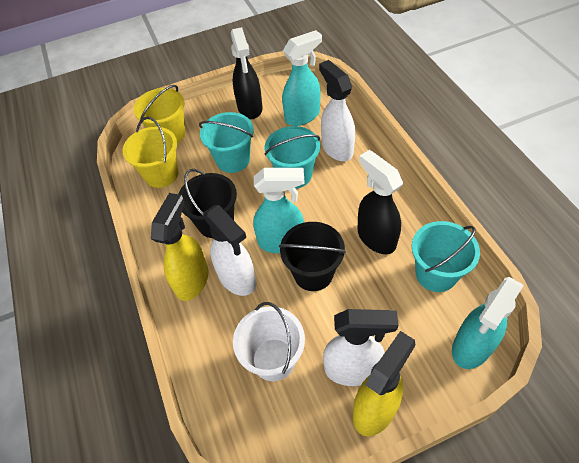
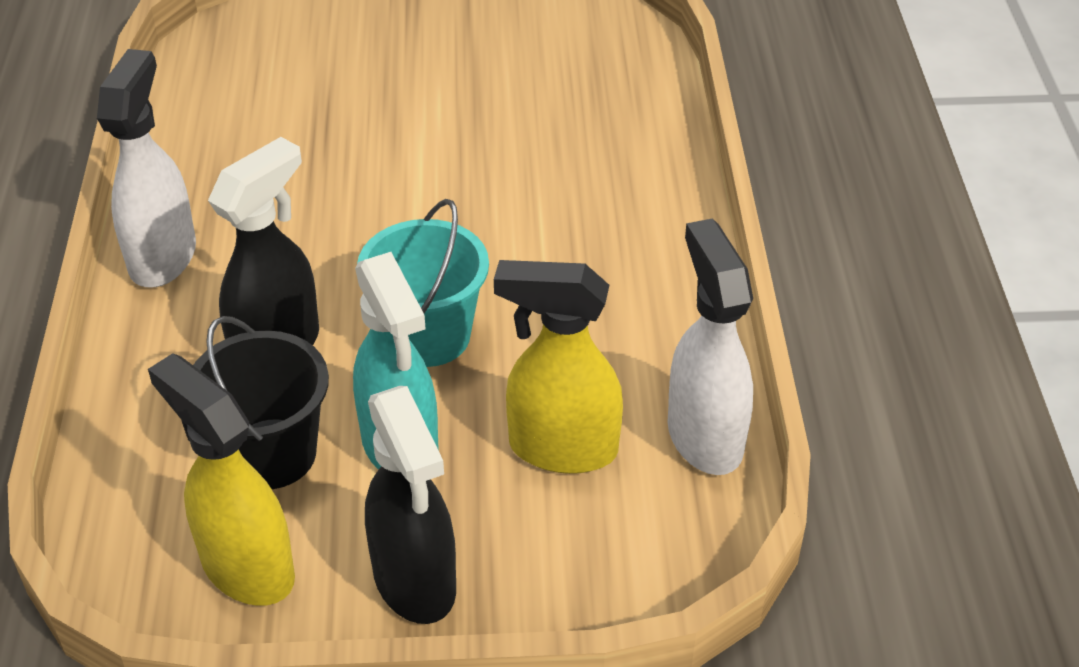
black bucket: [179,169,237,238] [279,222,346,291] = 2 -> [193,316,329,489] = 1
turquoise bucket: [199,112,254,173] [265,126,320,189] [412,221,480,292] = 3 -> [357,199,489,367] = 1
turquoise spray bottle: [253,168,305,253] [282,30,322,126] [452,277,524,369] = 3 -> [353,252,439,470] = 1
white bucket: [233,302,305,381] = 1 -> none = 0
white spray bottle: [203,205,256,296] [319,60,355,161] [323,309,399,386] = 3 -> [97,49,196,287] [667,218,753,475] = 2
yellow bucket: [123,117,178,188] [133,85,185,143] = 2 -> none = 0

